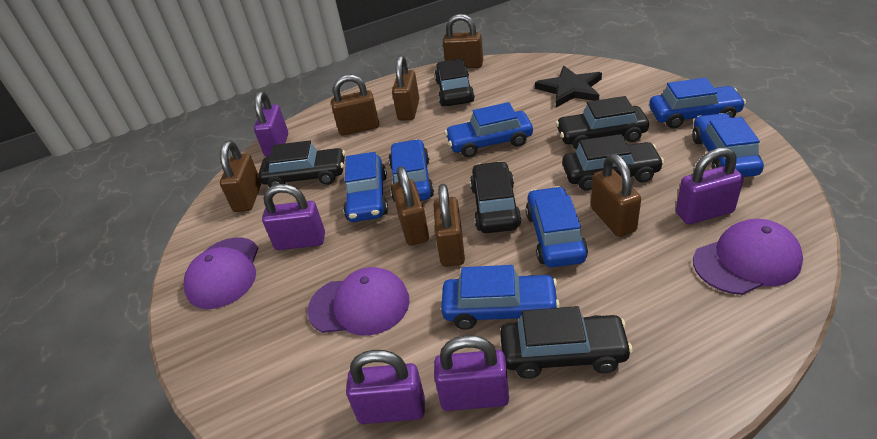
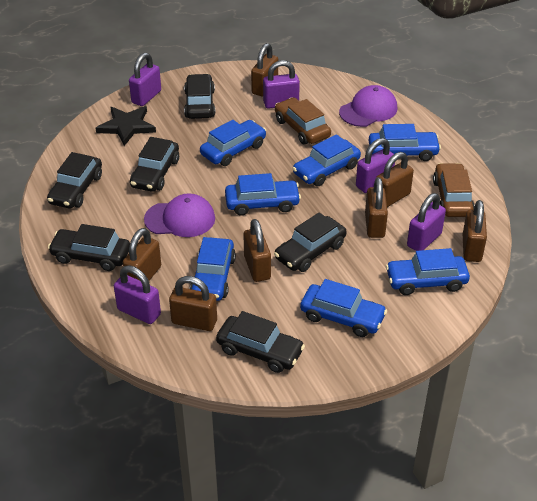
brown car: none = 0 -> [275,97,331,145] [433,163,475,217] = 2
purple cap: [184,238,258,309] [307,267,410,336] [693,219,803,295] = 3 -> [144,193,215,237] [339,85,398,127] = 2

